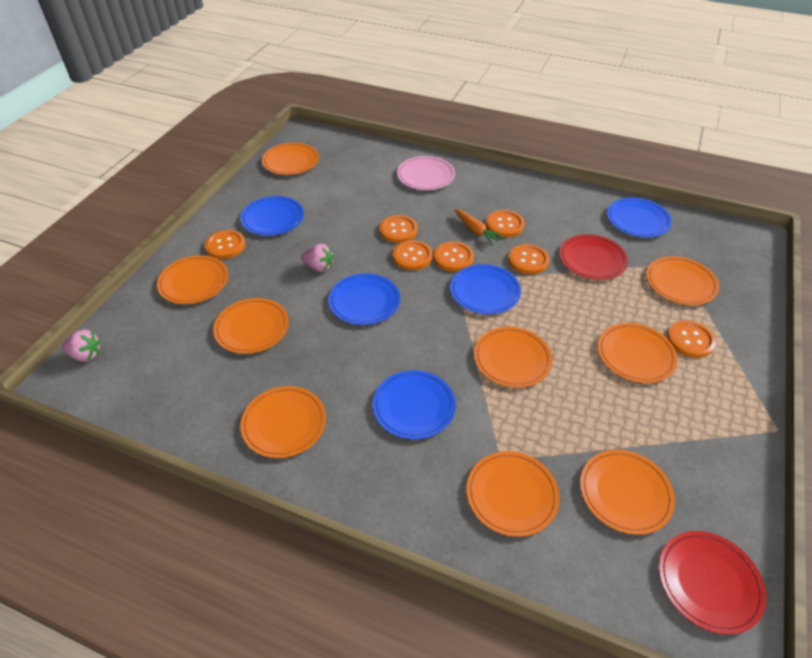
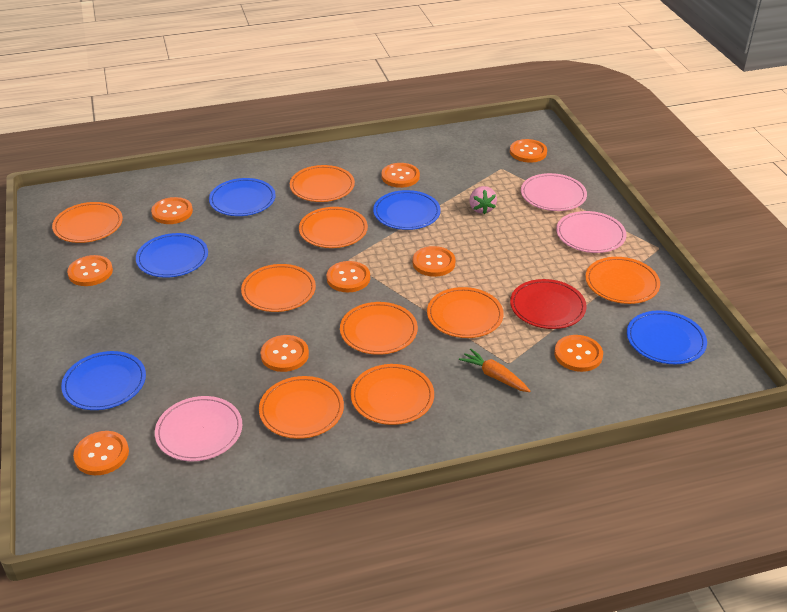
orange button: [205,230,245,259] [379,215,418,243] [393,240,433,270] [434,241,474,272] [486,210,524,237] [508,244,549,274] [667,320,716,358] = 7 -> [67,255,113,286] [73,431,129,475] [151,197,193,224] [260,335,309,372] [326,261,370,292] [381,163,420,188] [413,246,456,277] [510,139,547,163] [554,335,603,372] = 9
pink plate: [397,156,455,190] = 1 -> [155,396,242,461] [521,173,587,211] [556,211,626,253] = 3
pink strawberry: [62,330,101,362] [301,244,334,272] = 2 -> [469,186,497,214] = 1
red plate: [559,234,628,280] [659,531,766,635] = 2 -> [510,279,587,329] = 1

